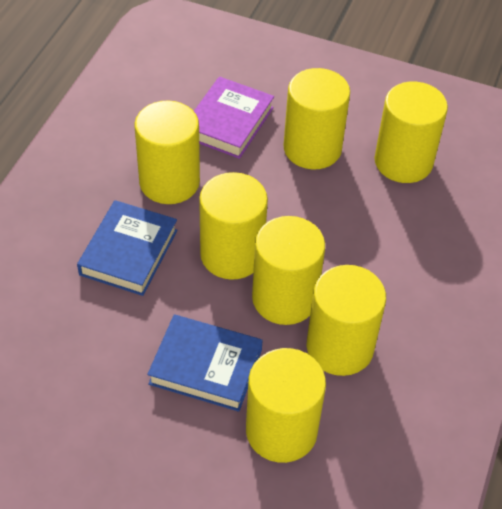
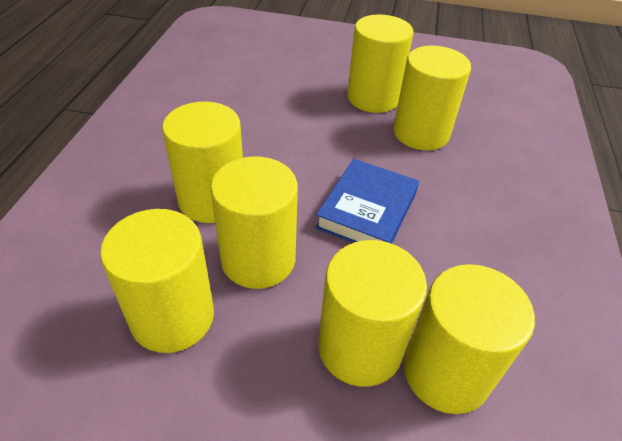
blue book: [77,200,178,296] [147,314,263,412] = 2 -> [315,159,419,244] = 1
purple book: [194,77,274,159] = 1 -> none = 0

